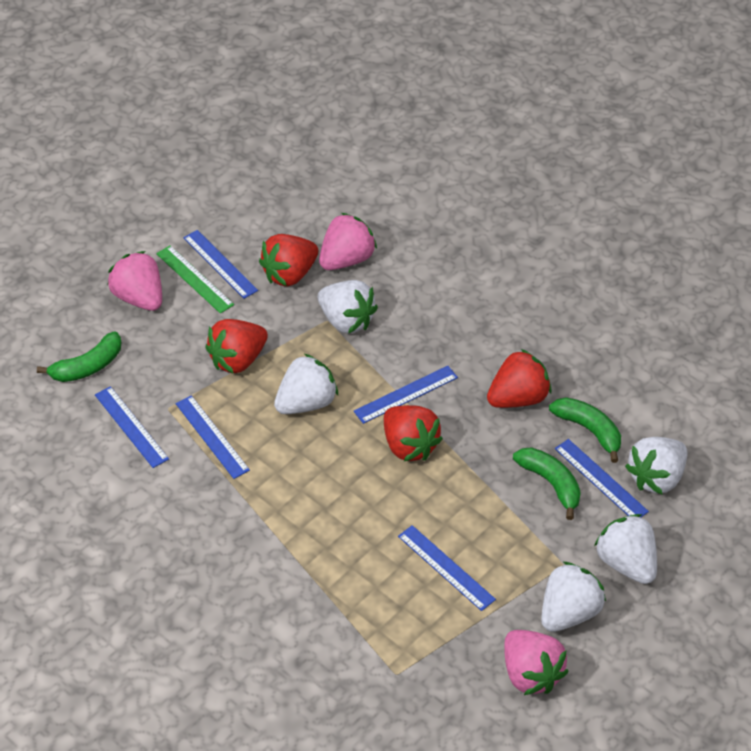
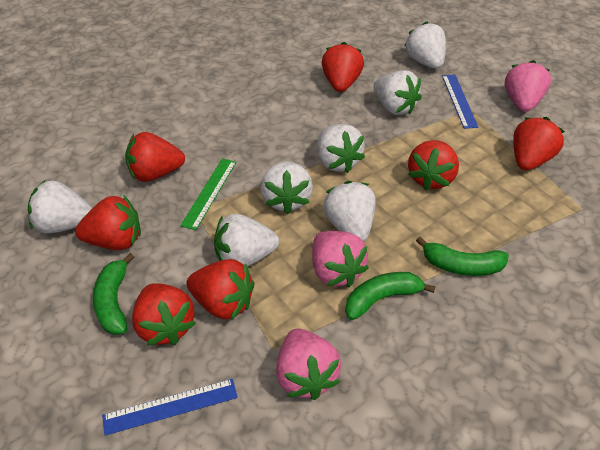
blue ruler: [95,386,169,468] [176,395,250,479] [183,230,258,299] [354,366,458,424] [398,525,496,611] [555,439,649,517] = 6 -> [102,379,238,436] [442,75,478,129] = 2
red strawberry: [205,319,268,374] [259,234,319,286] [384,405,443,461] [487,349,551,408] = 4 -> [75,196,141,250] [125,132,185,182] [132,283,196,346] [187,259,255,320] [322,42,364,92] [408,140,459,190] [513,117,565,170] = 7
white strawberry: [274,354,338,414] [318,280,378,334] [541,562,606,632] [594,514,657,584] [625,437,687,494] = 5 -> [28,180,92,234] [214,214,279,267] [261,161,313,214] [317,124,365,173] [323,181,376,242] [373,70,422,115] [405,22,446,69] = 7

